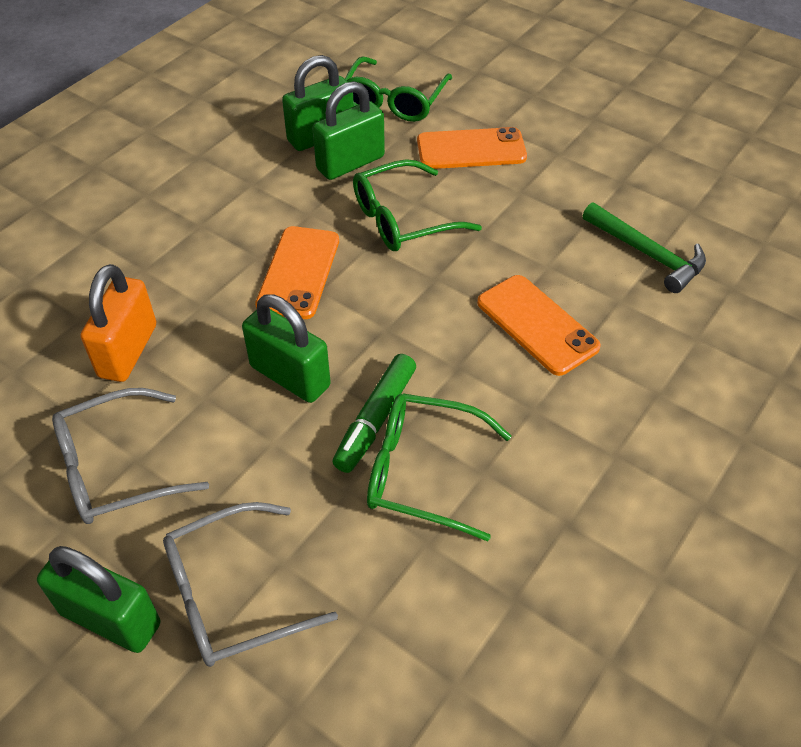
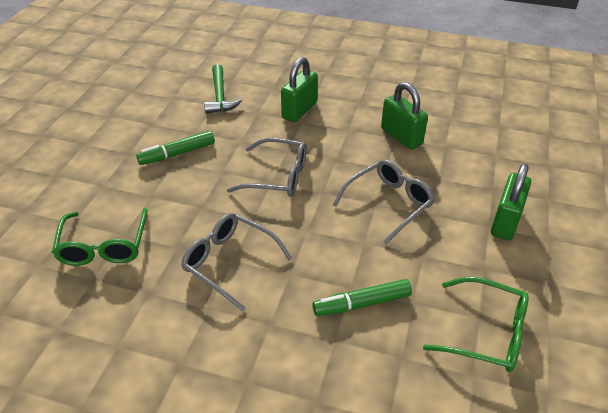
green glasses: [345,56,452,122] [353,159,482,251] [367,394,511,541] = 3 -> [52,208,148,266] [423,277,529,372] = 2
green marker: [333,354,416,473] = 1 -> [136,131,215,165] [312,279,412,316] = 2
green padlock: [37,546,160,653] [242,294,331,403] [282,55,354,151] [312,81,385,180] = 4 -> [281,57,318,122] [381,82,428,150] [491,164,531,240] = 3
grey glasses: [52,388,209,524] [163,502,338,667] = 2 -> [181,213,292,311] [227,138,307,197] [333,159,435,245] = 3
orange padlock: [81,264,156,382] = 1 -> none = 0
orange phone: [255,226,339,319] [417,127,527,169] [477,275,601,376] = 3 -> none = 0

